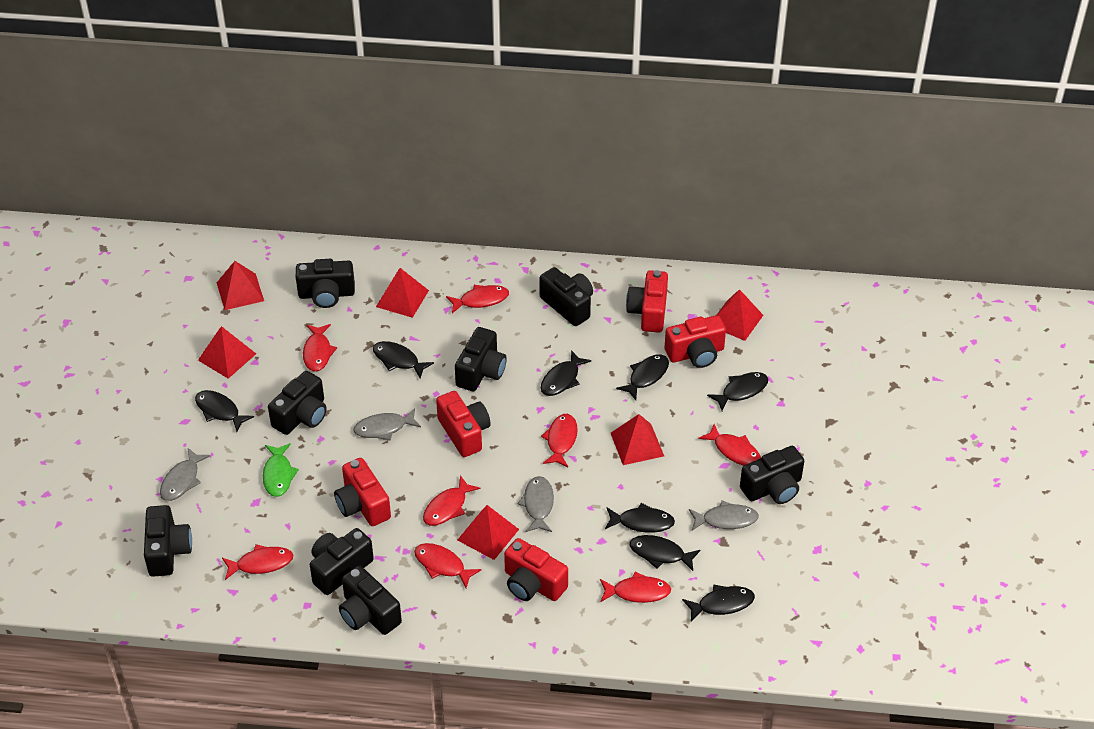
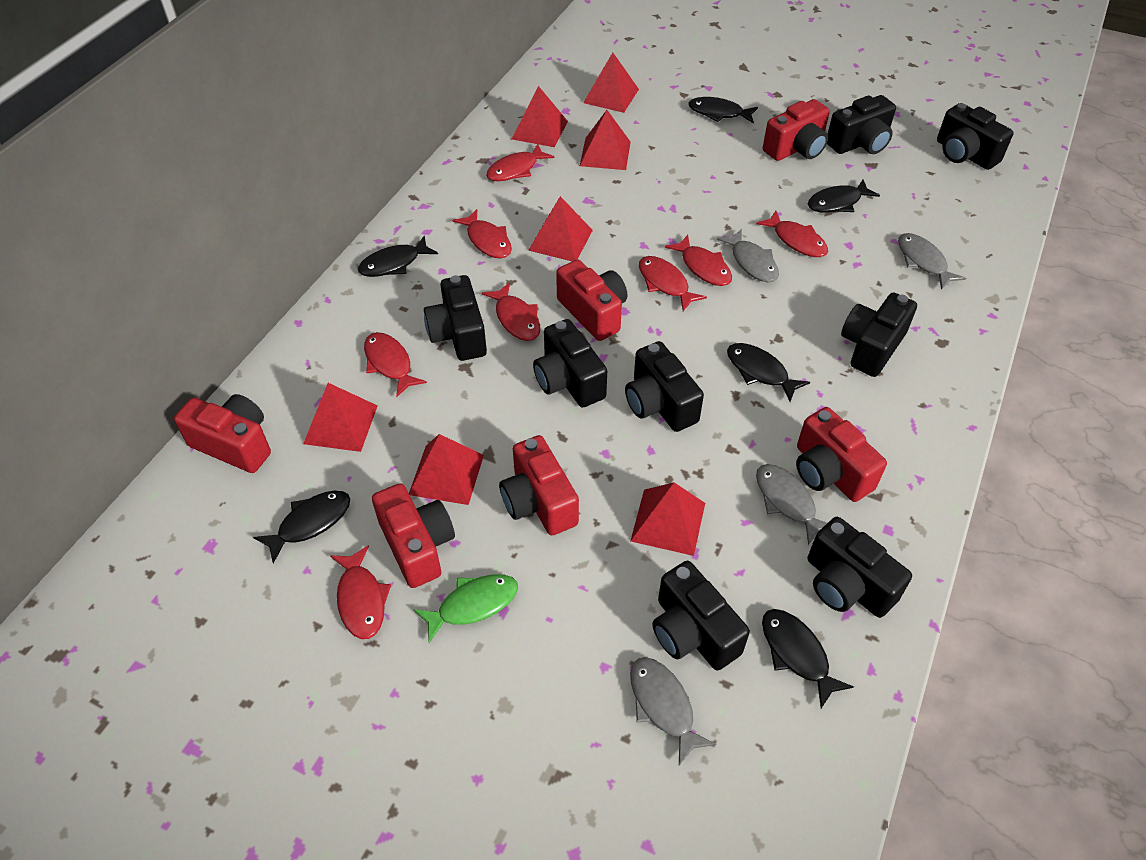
black fish: [195,390,254,432] [373,341,434,378] [541,350,592,396] [605,503,675,533] [616,354,669,400] [630,535,700,571] [682,584,755,621] [707,372,768,411] = 8 -> [253,491,350,564] [358,236,438,277] [688,97,758,124] [727,343,810,402] [762,609,854,708] [808,180,880,213] = 6
red camera: [334,458,391,526] [436,391,491,457] [504,538,568,601] [626,270,668,333] [664,315,726,368] = 5 -> [174,394,271,473] [372,483,455,588] [499,435,579,536] [556,259,627,341] [763,99,830,161] [796,407,887,502] = 6
red pyramid: [198,326,256,379] [217,261,264,310] [376,268,429,318] [457,505,519,560] [611,414,664,465] [717,289,763,341] = 6 -> [303,383,378,452] [409,434,484,505] [512,86,568,147] [528,196,593,261] [580,110,631,170] [583,53,639,113] [630,482,705,556] = 7

